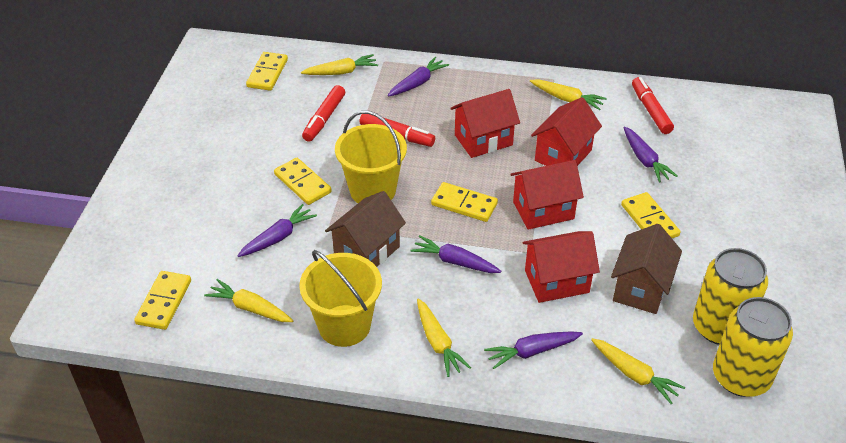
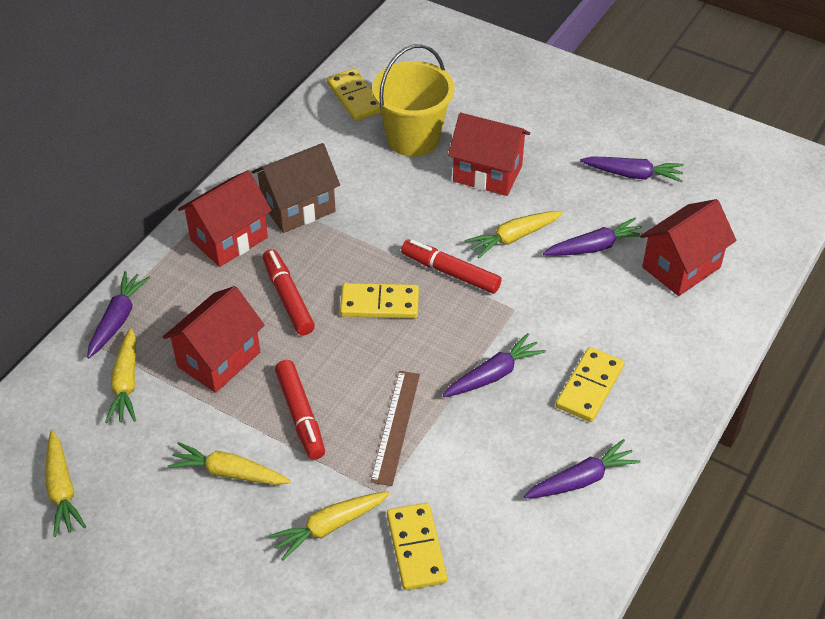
brown house: [325,191,406,267] [611,224,682,314] = 2 -> [252,143,340,233] = 1
brown ruler: none = 0 -> [370,371,420,486] = 1
yellow bucket: [299,250,382,347] [335,111,407,203] = 2 -> [372,44,455,157] = 1
yellow can: [693,248,768,345] [713,297,793,397] = 2 -> none = 0
yellow domino: [134,271,191,330] [246,52,288,91] [274,158,332,205] [431,182,498,222] [621,192,680,238] = 5 -> [327,68,381,121] [340,283,419,318] [387,503,447,590] [556,347,624,422] = 4

